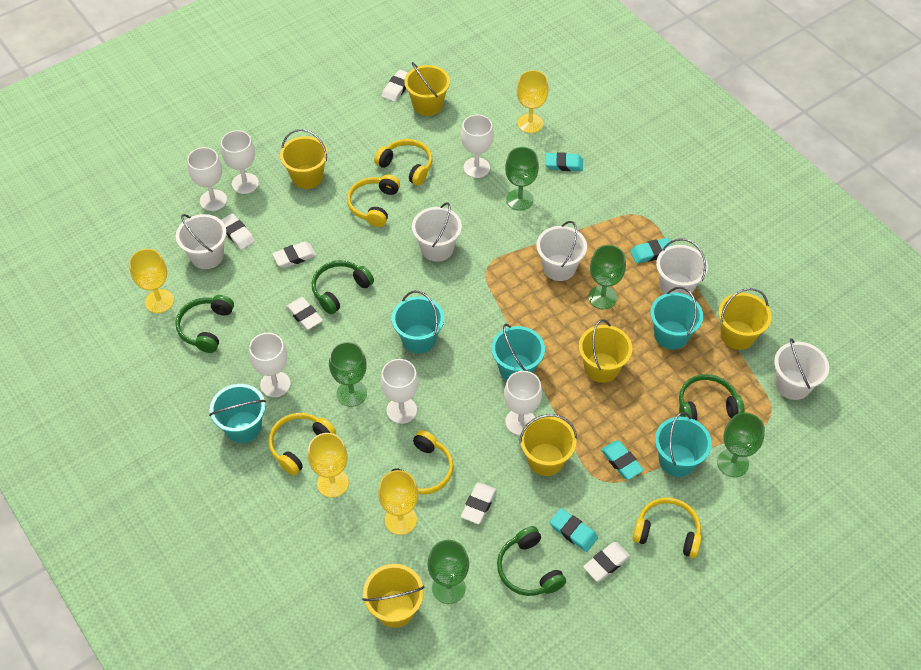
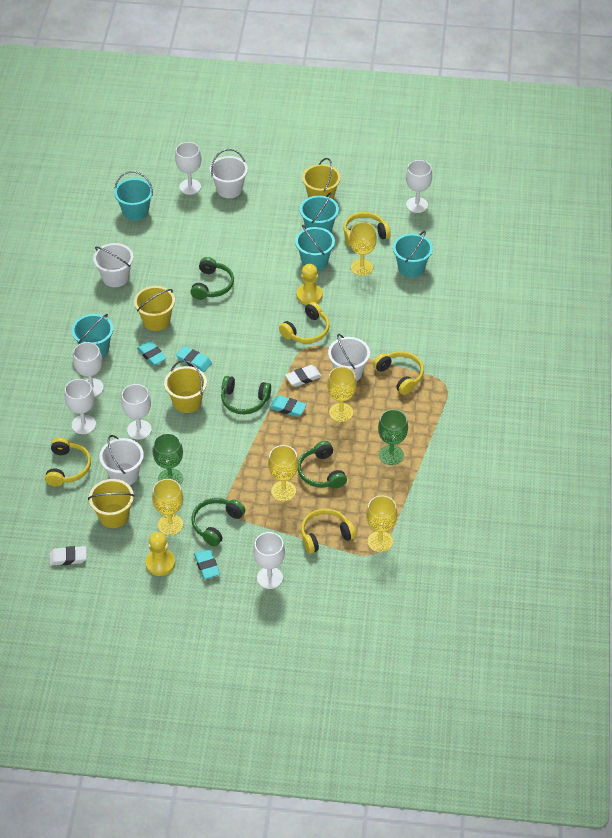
green goblet: [329,342,367,407] [428,540,469,604] [505,147,539,211] [588,245,626,309] [717,412,765,477] = 5 -> [152,433,183,485] [378,409,408,465] = 2
white bucket: [176,214,227,269] [412,202,462,262] [536,221,587,281] [656,238,708,296] [774,338,829,400] = 5 -> [93,243,134,287] [99,435,144,485] [210,149,248,198] [328,334,370,381] = 4
white eraser: [221,213,255,250] [272,242,317,268] [286,297,323,330] [382,70,408,102] [461,482,497,524] [583,542,630,582] = 6 -> [50,546,87,566] [285,365,322,387] = 2
yellow bucket: [280,129,328,189] [362,564,424,628] [404,62,450,116] [519,414,577,476] [579,319,632,383] [718,288,772,350] = 6 -> [88,479,135,528] [134,286,175,331] [164,360,207,413] [302,158,341,200] = 4
yellow goblet: [129,249,174,313] [308,433,349,498] [378,470,419,535] [517,70,549,133] = 4 -> [152,479,183,535] [268,445,299,501] [327,367,357,422] [349,222,377,276] [366,496,397,552] = 5
yellow pawn: none = 0 -> [145,532,175,576] [297,264,323,305] = 2

